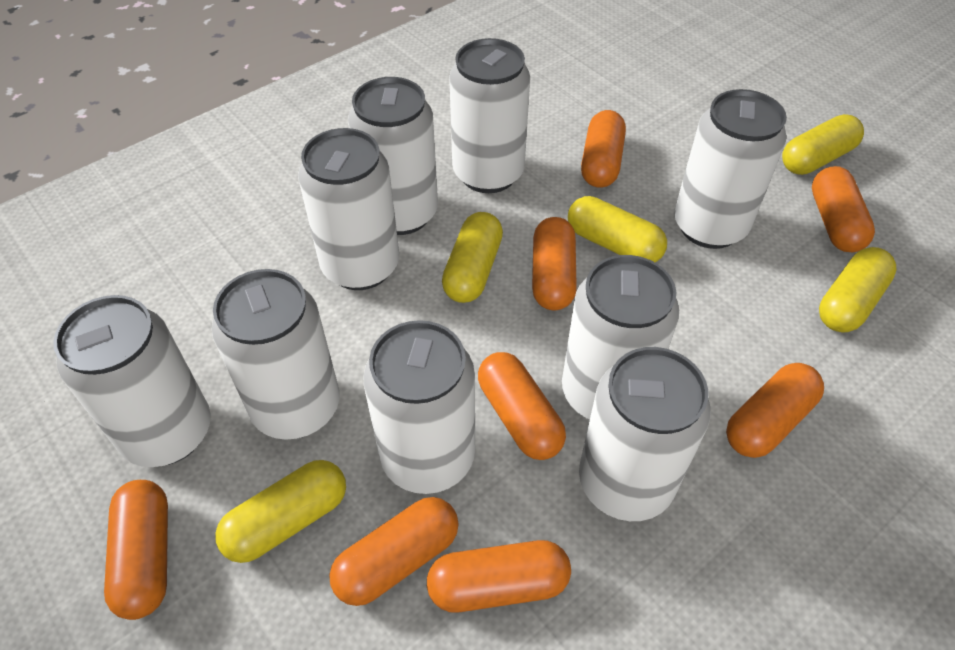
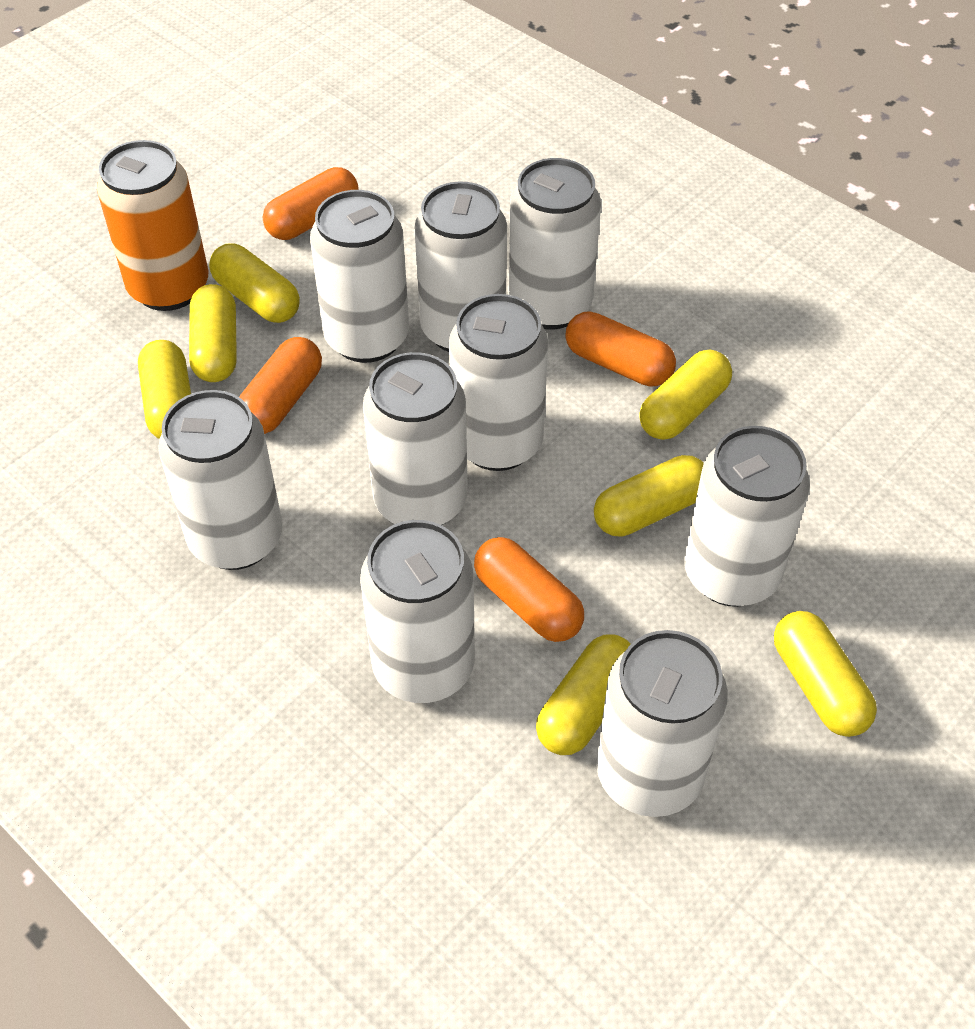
orange can: none = 0 -> [97,140,208,311] = 1
orange capsule: [104,480,168,620] [329,497,459,606] [427,540,571,612] [478,352,566,460] [532,217,577,311] [581,110,626,188] [726,363,824,458] [812,166,875,252] = 8 -> [239,337,322,434] [263,167,359,240] [474,537,584,642] [565,311,676,386] = 4
yellow capsule: [215,460,346,563] [442,212,503,303] [568,196,667,262] [782,114,864,175] [819,247,897,333] = 5 -> [138,340,191,439] [189,284,237,382] [209,243,300,323] [536,634,631,755] [594,455,704,537] [639,350,732,440] [774,611,877,737] = 7

